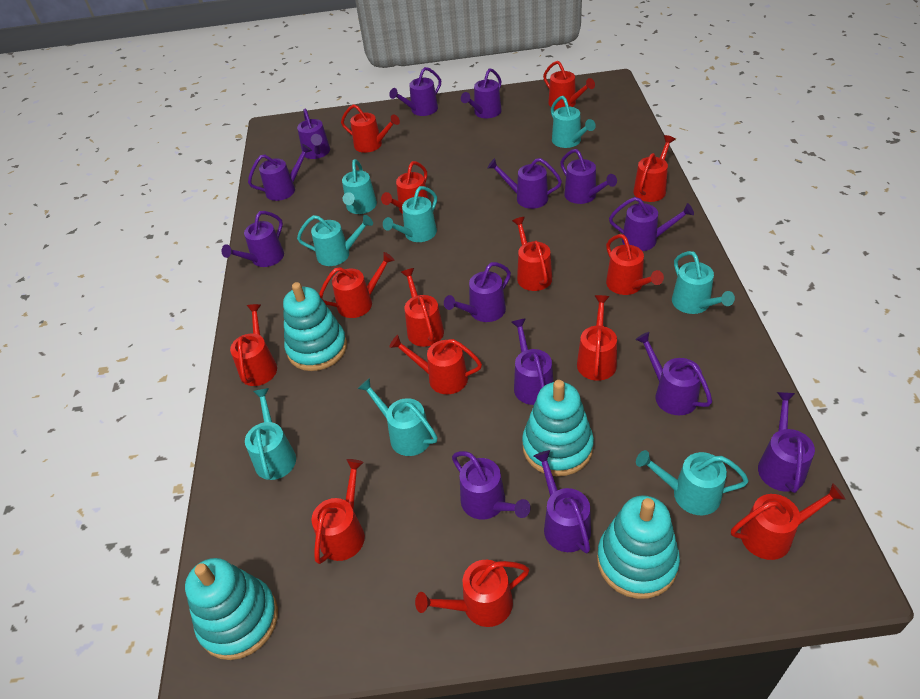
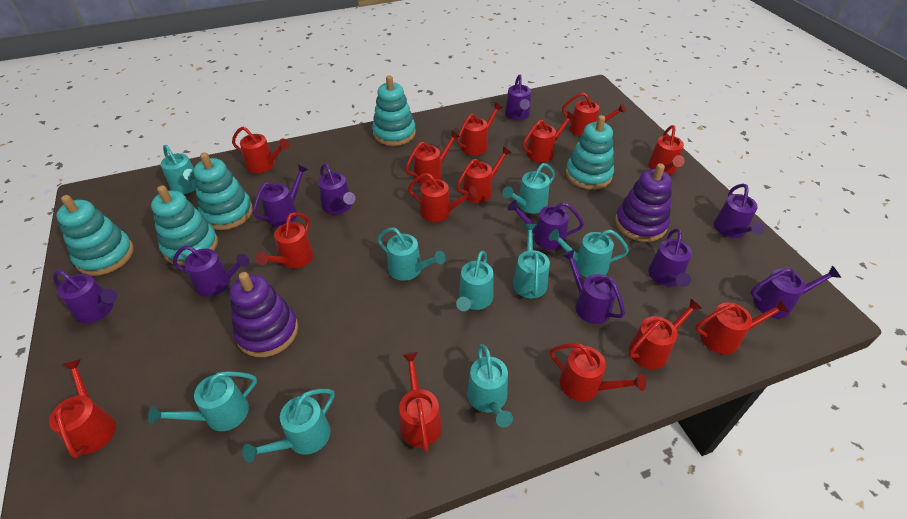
purple stacking toy: none = 0 -> [230,272,298,357] [615,163,672,242] = 2
purple watering can: [221,211,284,267] [248,144,312,201] [297,109,330,159] [389,67,441,116] [444,262,511,322] [452,451,531,519] [461,68,502,118] [487,158,562,209] [511,318,554,405] [534,450,591,553] [560,149,617,204] [609,197,694,251] [635,332,712,415] [758,392,815,493] = 14 -> [53,269,117,324] [173,245,249,297] [253,164,309,227] [318,163,355,215] [505,75,531,120] [508,200,584,250] [562,250,625,324] [648,229,692,287] [714,184,765,238] [750,266,841,318] = 10
turquoise stacking toy: [185,558,278,660] [283,282,347,371] [522,380,594,476] [597,495,680,599] = 4 -> [56,195,134,276] [151,185,218,266] [194,152,253,230] [372,75,416,146] [565,115,614,190] = 5
turquoise watering can: [245,388,296,480] [297,215,373,266] [342,159,377,214] [358,378,437,456] [383,186,437,242] [551,96,596,148] [636,450,749,515] [672,251,735,314] = 8 -> [148,371,257,431] [161,145,196,194] [242,389,334,462] [377,227,445,281] [456,251,494,311] [467,344,513,427] [503,163,555,214] [513,224,550,299] [549,229,629,277] = 9

